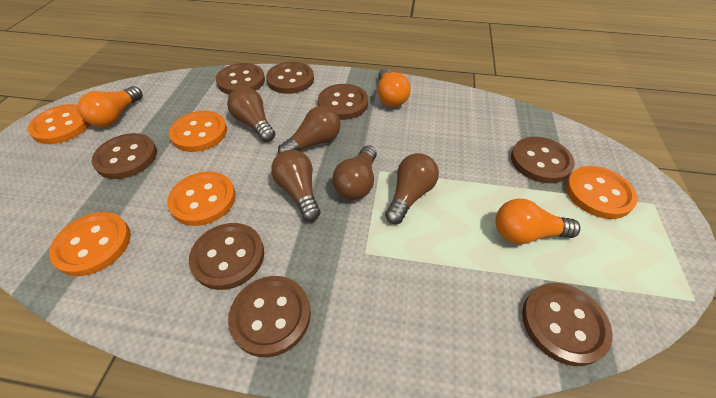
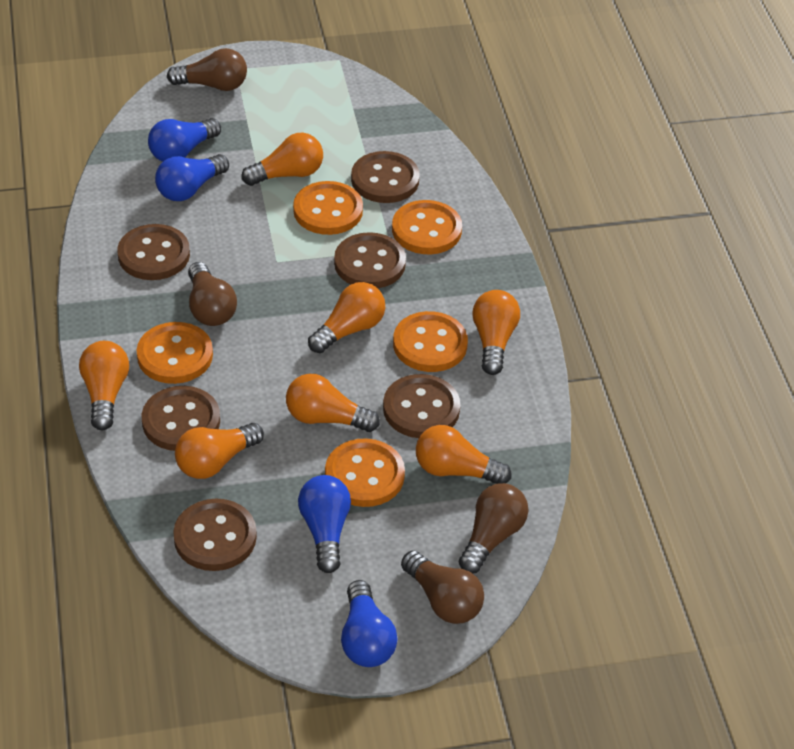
blue light bulb: none = 0 -> [148,118,221,162] [155,154,229,201] [298,475,351,573] [341,580,397,667] = 4
brown button: [91,133,157,179] [189,223,264,290] [216,63,265,95] [228,276,311,357] [266,62,314,94] [318,84,368,120] [511,137,575,183] [522,283,613,366] = 8 -> [117,224,190,280] [142,386,220,451] [173,499,257,571] [334,232,406,288] [351,151,420,203] [383,374,460,438] = 6
brown light bulb: [227,87,275,142] [271,150,320,221] [278,106,340,154] [332,145,377,200] [385,153,439,224] = 5 -> [167,48,247,91] [188,262,237,326] [401,551,484,624] [459,483,529,573] = 4
orange light bulb: [78,86,143,127] [377,68,411,107] [496,198,580,244] = 3 -> [79,341,129,430] [175,423,264,479] [242,133,323,186] [286,374,380,432] [308,282,385,353] [416,425,512,484] [472,290,520,375] = 7

